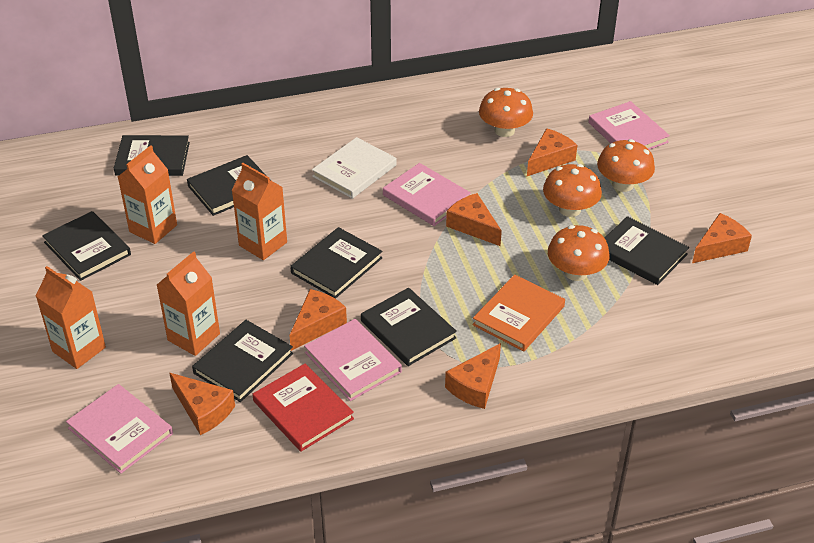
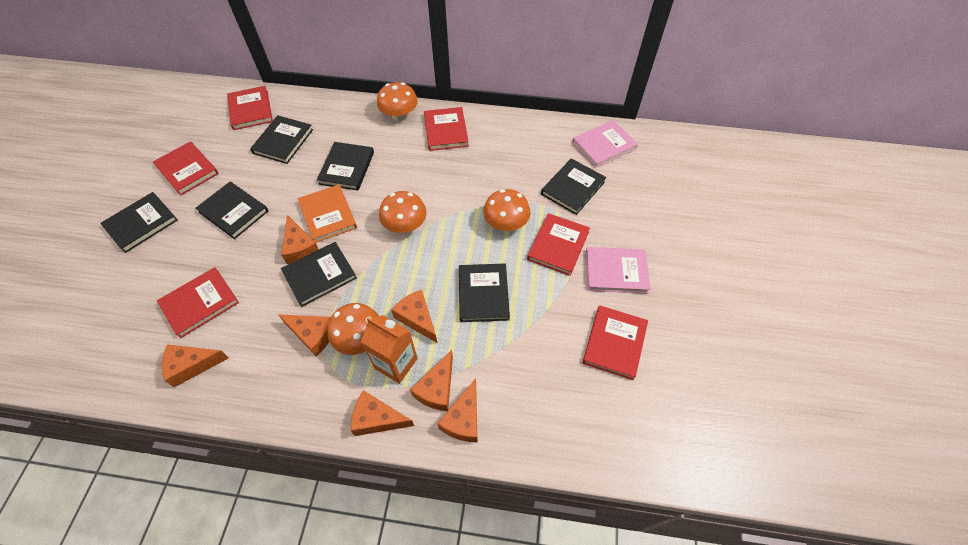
orange carton: [36,266,106,369] [118,145,177,244] [157,251,220,356] [232,163,287,260] = 4 -> [361,315,418,384] = 1
orange cheese: [169,373,235,435] [289,289,347,351] [445,343,501,409] [446,193,502,246] [527,128,577,176] [692,213,752,263] = 6 -> [162,345,229,387] [278,314,330,357] [281,215,319,264] [351,390,414,436] [391,290,437,343] [410,350,453,411] [437,378,478,442] = 7
pink book: [66,384,173,474] [304,319,402,401] [383,163,471,226] [588,101,670,150] = 4 -> [572,120,638,168] [586,247,651,294] = 2
red book: [253,363,354,452] = 1 -> [153,141,219,196] [157,267,239,338] [227,86,273,130] [424,107,469,151] [527,213,590,276] [583,305,648,380] = 6
white book: [312,137,397,199] = 1 -> none = 0

